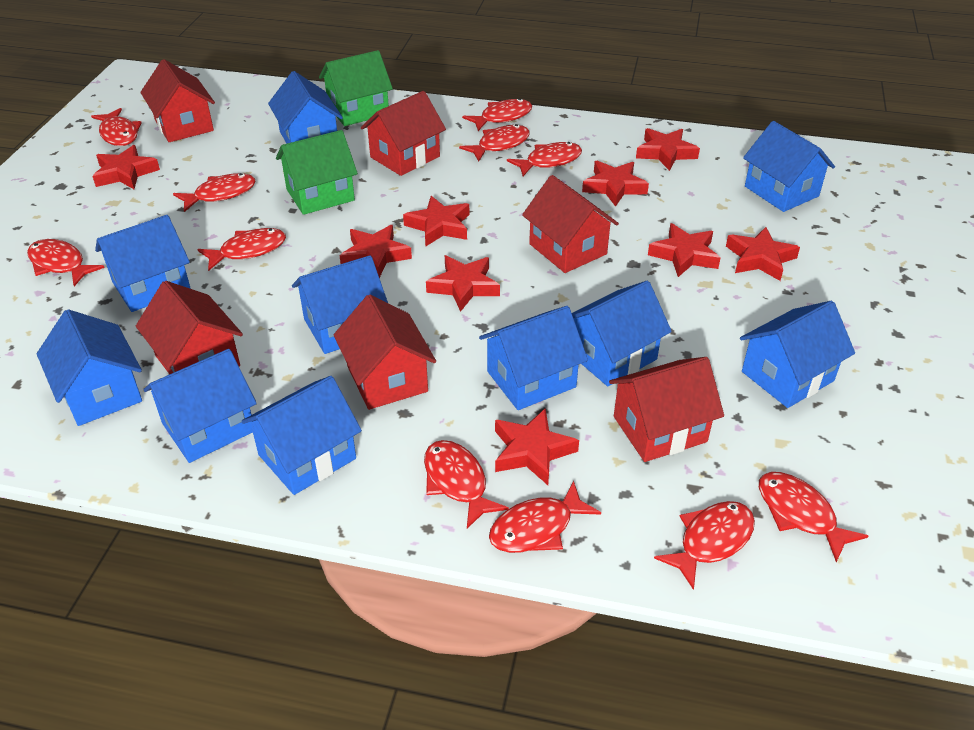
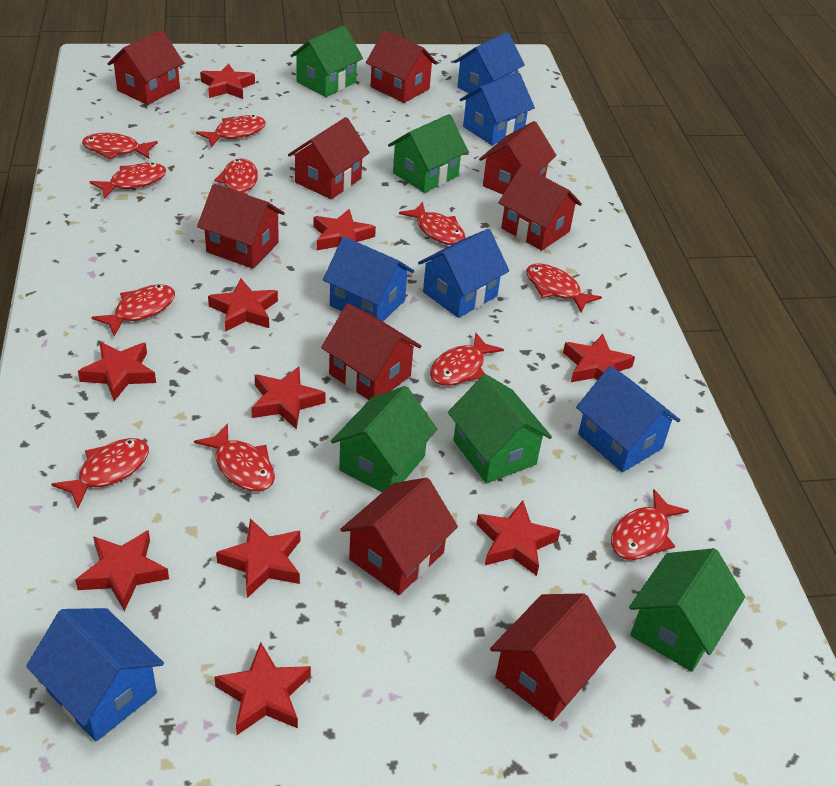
blue house: [37,309,142,426] [95,215,191,312] [143,349,257,463] [242,376,362,495] [268,71,343,144] [292,255,388,354] [479,306,588,410] [572,281,672,386] [740,301,855,408] [743,121,835,212] = 10 -> [26,608,164,742] [323,237,414,321] [418,229,509,318] [454,32,525,93] [460,72,535,145] [576,366,681,472] = 6
green house: [276,130,358,215] [319,50,393,126] = 2 -> [290,25,363,97] [331,386,437,492] [388,114,468,193] [448,374,552,483] [629,548,745,672] = 5
red house: [136,281,243,374] [140,59,215,142] [334,295,436,410] [361,91,446,176] [522,175,619,273] [609,357,724,462] = 6 -> [107,30,184,105] [197,184,285,269] [288,117,370,199] [321,304,422,400] [340,477,458,595] [366,30,438,103] [479,121,557,194] [490,593,616,721] [498,166,582,251] = 9
red star: [92,145,160,189] [340,225,412,278] [403,196,469,246] [426,255,500,312] [495,408,579,485] [582,161,649,207] [636,128,700,171] [648,223,720,277] [726,227,800,281] = 9 -> [75,530,169,611] [78,342,156,401] [200,63,255,99] [208,278,278,332] [214,642,311,735] [216,518,300,598] [251,367,326,429] [313,209,376,250] [476,500,561,576] [563,334,635,382] = 10

